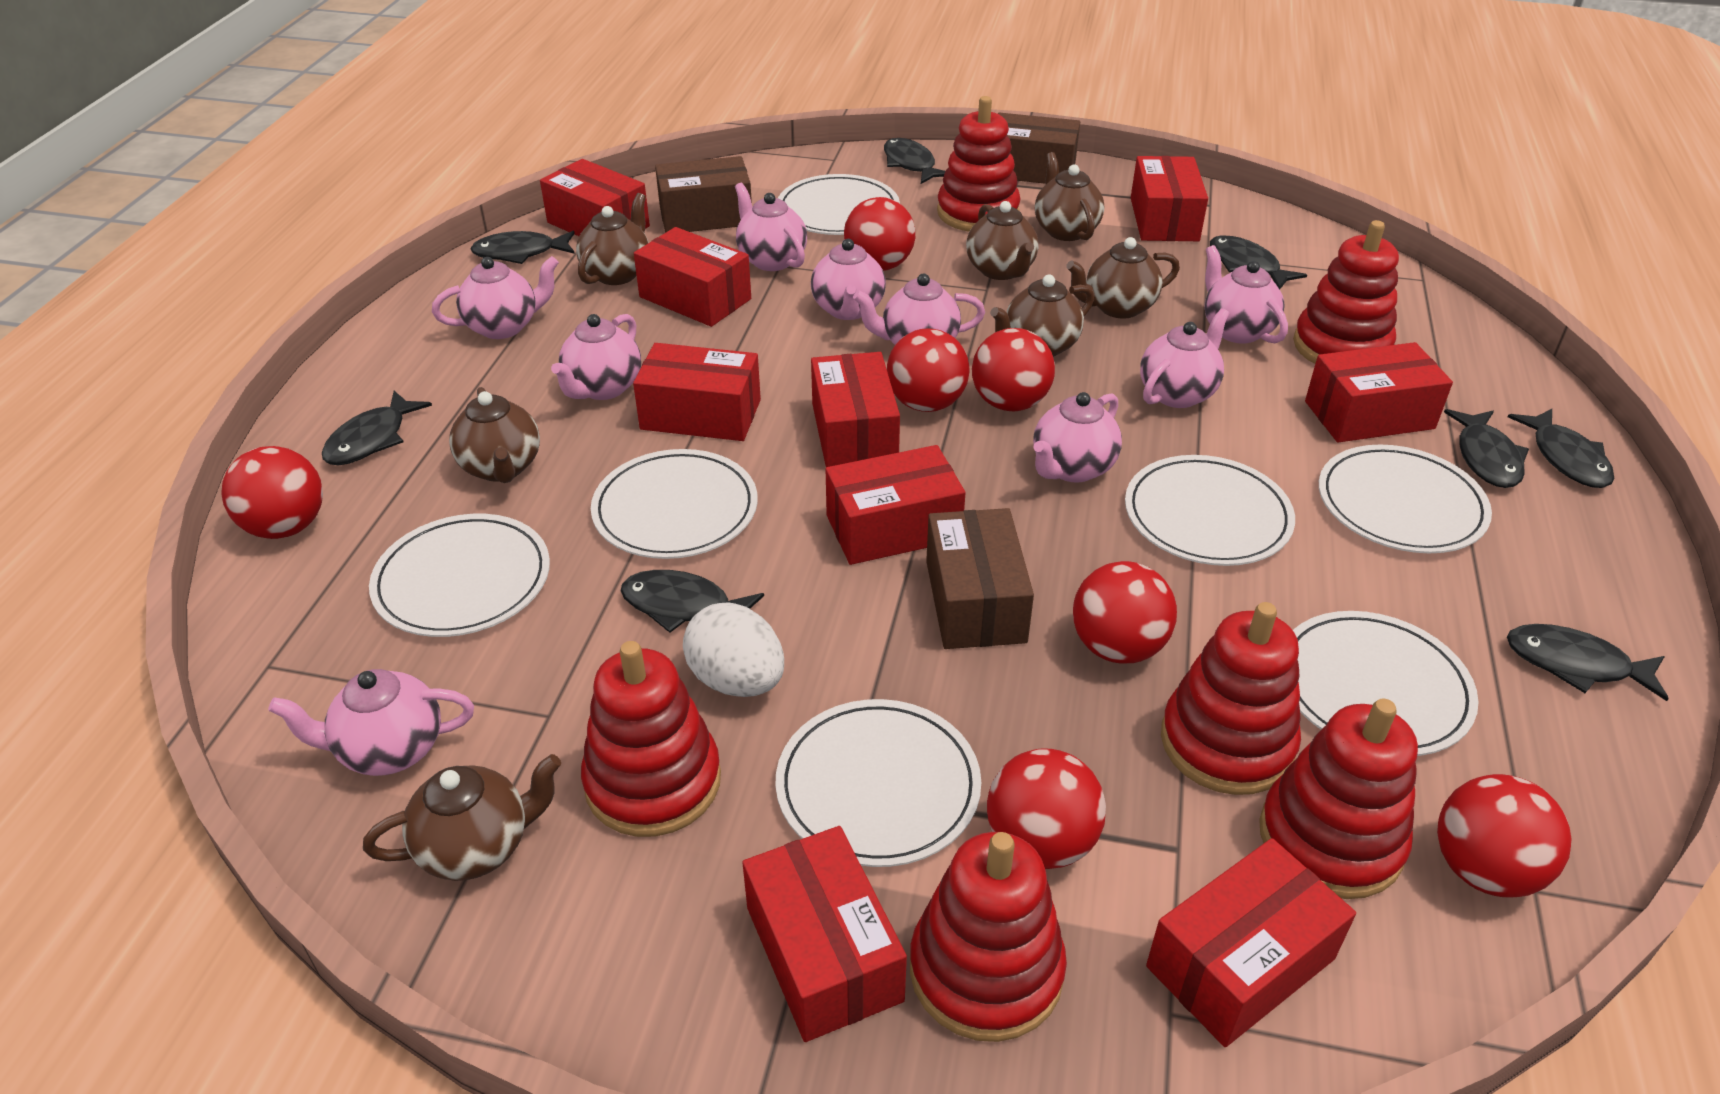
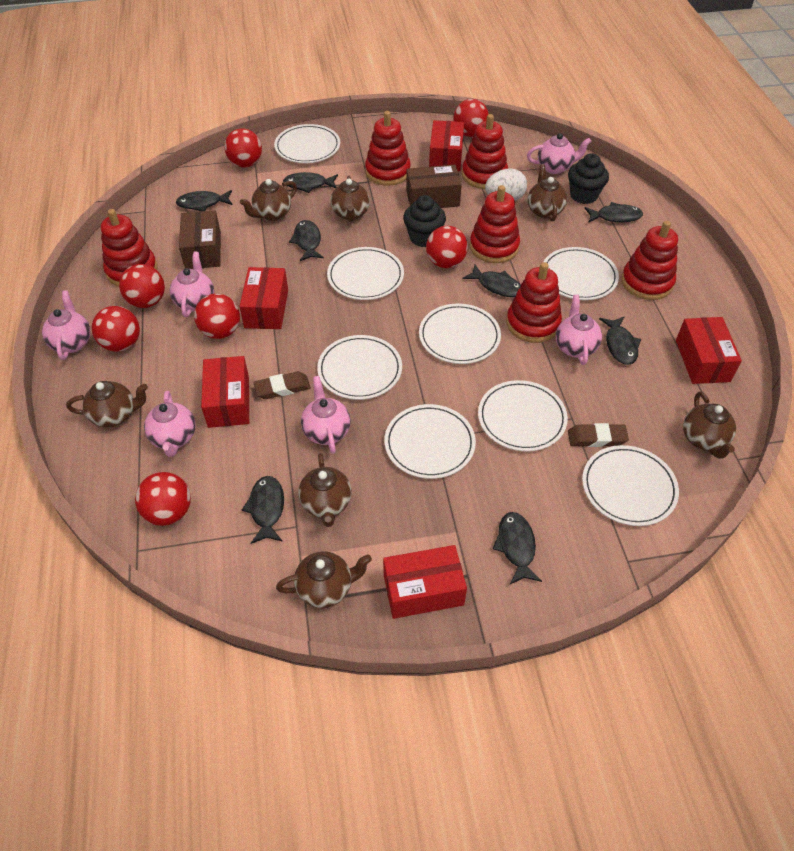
black cupcake: none = 0 -> [403,195,446,247] [568,153,609,204] = 2
brown box: [655,156,752,233] [926,508,1034,649] [998,113,1080,184] = 3 -> [179,210,221,269] [406,165,462,208] = 2
brown eraser: none = 0 -> [253,371,311,399] [568,423,629,447] = 2
pink teapot: [268,669,474,776] [432,256,559,339] [551,314,641,400] [735,183,807,271] [811,239,886,320] [853,274,985,345] [1033,392,1122,483] [1140,308,1229,408] [1205,245,1288,344] = 9 -> [42,291,90,360] [144,391,196,457] [170,251,214,317] [301,376,351,454] [527,133,591,174] [556,295,602,365] = 6
red box: [540,159,650,236] [633,343,761,441] [634,227,751,327] [742,826,907,1042] [811,352,900,467] [826,445,965,565] [1131,156,1208,241] [1146,838,1356,1047] [1305,342,1453,442] = 9 -> [201,356,249,428] [239,267,288,329] [383,545,467,619] [429,120,464,171] [676,317,742,384] = 5
white plate: [369,514,550,637] [591,449,758,559] [775,699,981,867] [778,174,900,235] [1125,455,1295,566] [1293,611,1479,756] [1319,444,1492,553] = 7 -> [274,124,340,163] [317,335,402,400] [327,247,404,300] [384,404,476,479] [419,304,501,364] [478,380,568,451] [543,247,619,300] [582,445,679,526] = 8

